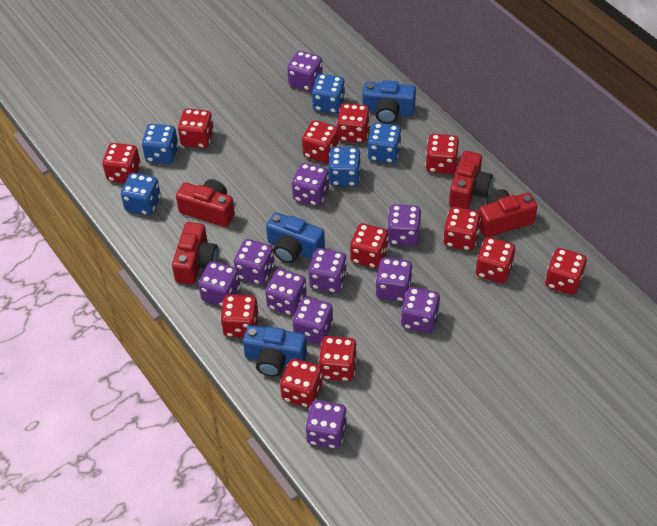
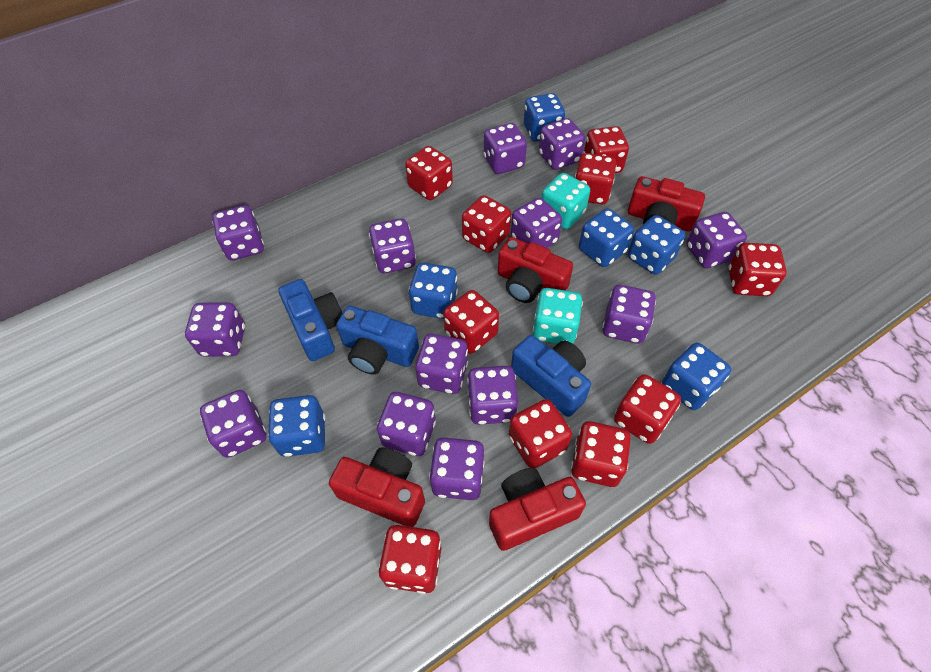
blue dice: [121,173,161,215] [142,124,178,164] [312,74,345,114] [328,147,361,186] [367,123,402,164] = 5 -> [268,395,325,457] [408,263,458,319] [524,93,565,142] [579,208,634,267] [628,215,685,275] [662,343,731,410] = 6
purple dice: [198,261,240,307] [234,239,274,285] [265,269,307,316] [287,51,323,92] [292,163,329,206] [293,297,333,344] [305,400,347,449] [309,248,347,293] [376,257,413,302] [387,204,421,246] [401,287,440,333] = 11 -> [185,302,245,357] [200,390,266,458] [212,205,264,261] [369,218,416,273] [377,392,436,456] [415,334,468,394] [429,437,485,500] [467,366,518,425] [484,123,527,174] [511,197,562,248] [539,118,585,170] [602,285,656,344] [687,212,747,268] = 13
red dice: [102,143,141,183] [178,108,214,148] [220,294,259,338] [280,359,323,408] [302,120,339,163] [319,336,357,382] [337,103,370,143] [350,223,388,269] [425,134,459,174] [443,207,481,251] [476,237,515,283] [545,248,587,295] = 12 -> [378,525,442,594] [405,146,453,200] [443,290,499,354] [462,195,511,253] [509,399,572,468] [571,421,631,487] [575,153,617,204] [584,126,629,173] [614,374,681,444] [728,243,787,296] = 10
turquoise dice: none = 0 -> [533,288,583,344] [541,173,590,229] = 2

